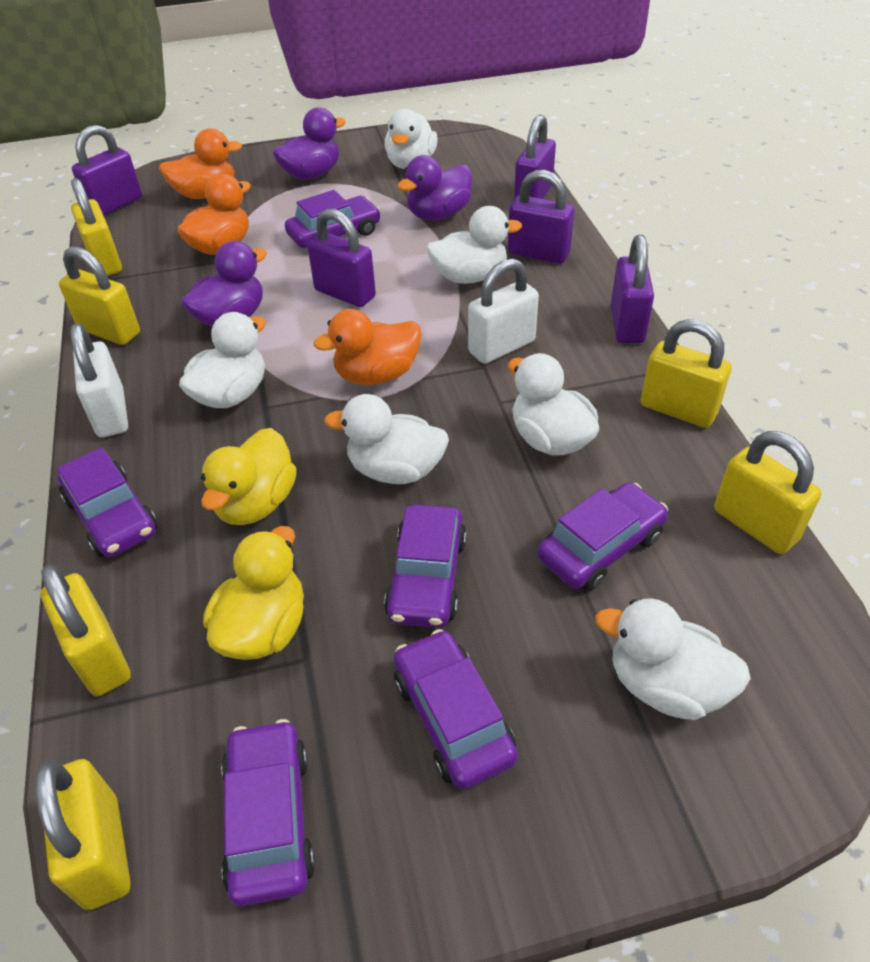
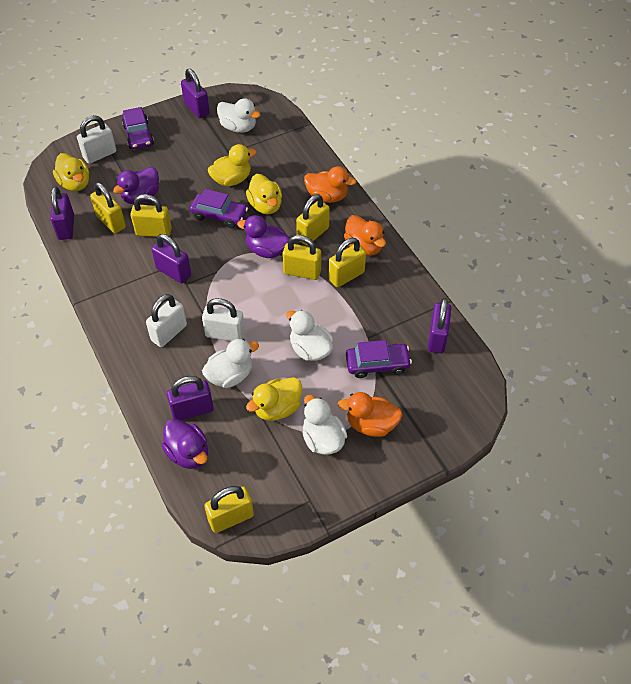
purple car: [57,447,158,557] [221,719,315,906] [285,190,381,248] [384,504,467,628] [394,629,518,790] [538,482,668,591] = 6 -> [122,107,154,149] [190,189,248,228] [346,340,412,378] = 3
white duck: [179,312,266,408] [324,394,449,484] [384,109,438,169] [426,206,522,284] [508,353,599,455] [595,598,751,720] = 6 -> [202,339,259,388] [217,98,261,133] [286,310,333,361] [302,395,347,455] = 4
white padlock: [70,323,128,438] [468,258,539,364] = 2 -> [77,115,116,164] [146,294,187,347] [202,298,245,341] = 3
yellow duck: [201,428,297,525] [203,526,304,660] = 2 -> [53,153,89,191] [208,144,257,186] [246,174,282,214] [246,377,302,421] = 4

